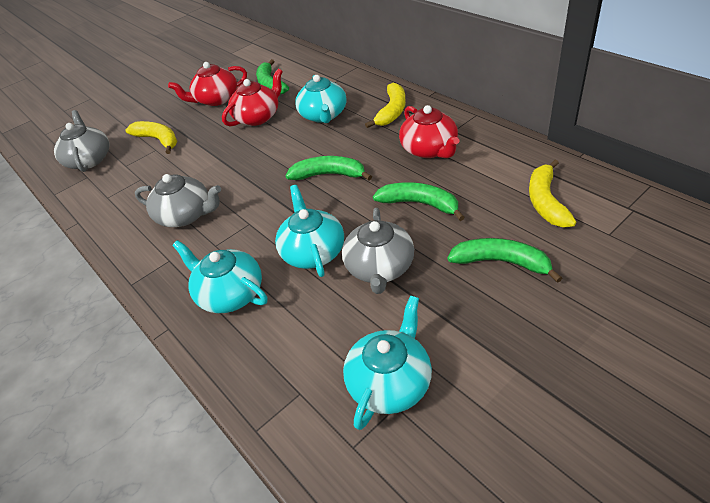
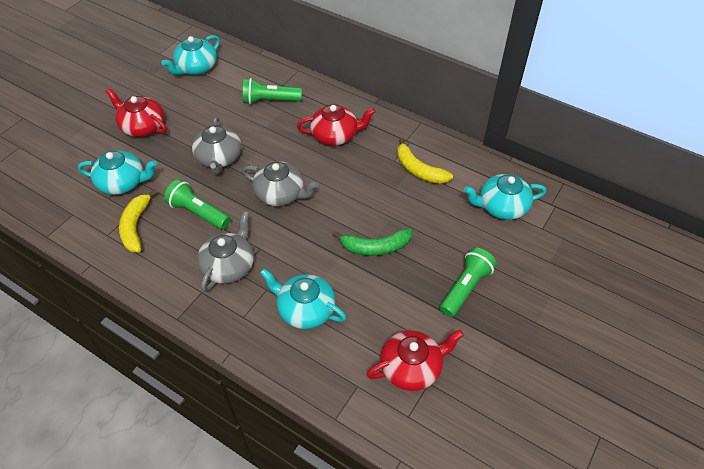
green banana: [256,59,289,94] [286,156,372,181] [373,182,465,221] [448,238,562,283] = 4 -> [333,228,412,256] = 1
green flashlight: none = 0 -> [164,179,230,230] [243,78,302,105] [440,247,497,317] = 3
yellow banana: [125,121,177,154] [365,83,406,128] [529,160,576,228] = 3 -> [119,190,158,252] [397,138,453,184] = 2

